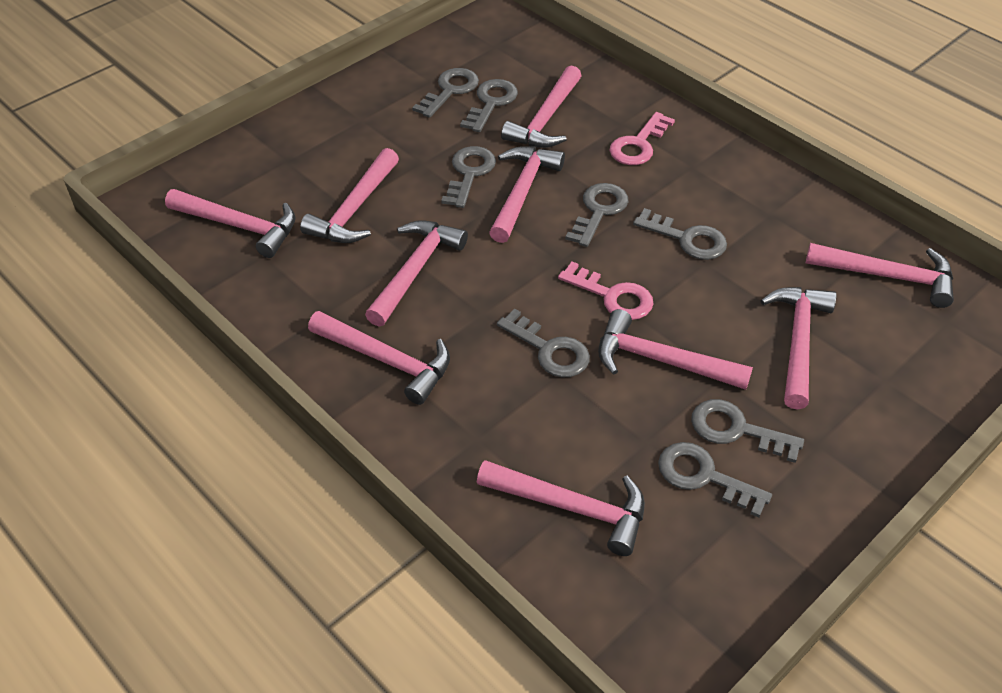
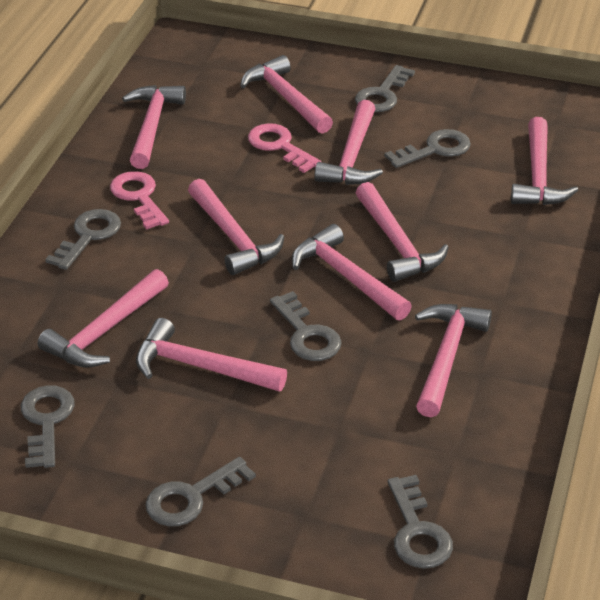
grey key: [412,68,479,118] [441,146,496,208] [460,79,518,132] [497,308,590,378] [565,183,628,247] [633,208,727,260] [658,442,772,518] [691,399,804,463] = 8 -> [21,385,75,468] [45,209,121,270] [145,457,256,526] [270,291,341,361] [355,65,415,112] [385,129,471,168] [387,475,453,569] = 7

